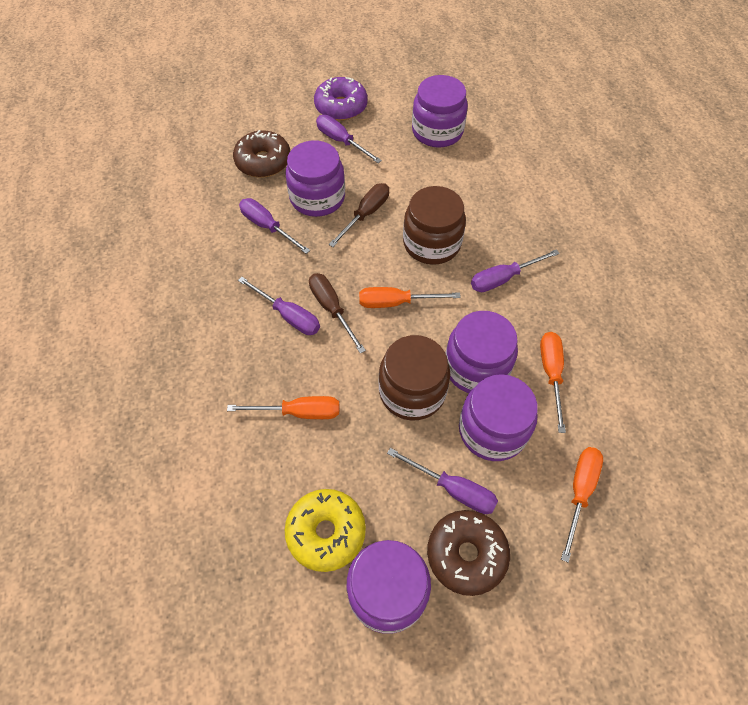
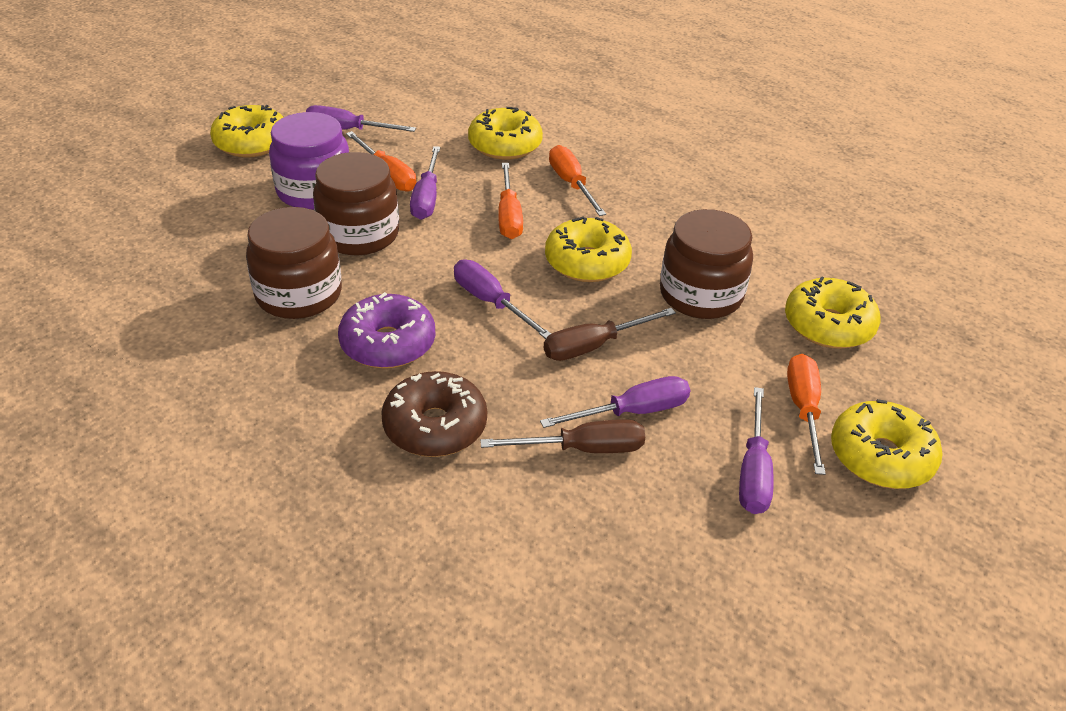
brown donut: [233,130,290,178] [427,510,510,596] = 2 -> [381,371,487,457] = 1
brown jar: [379,335,450,420] [403,186,466,265] = 2 -> [246,207,342,319] [313,152,399,255] [660,209,753,319] = 3
purple jar: [286,141,345,217] [346,540,431,634] [412,75,468,148] [445,311,518,393] [459,374,538,461] = 5 -> [269,112,349,210] = 1
yellow donut: [285,489,366,572] = 1 -> [210,105,284,158] [468,107,543,160] [545,216,632,282] [785,276,880,349] [831,399,943,489] = 5

